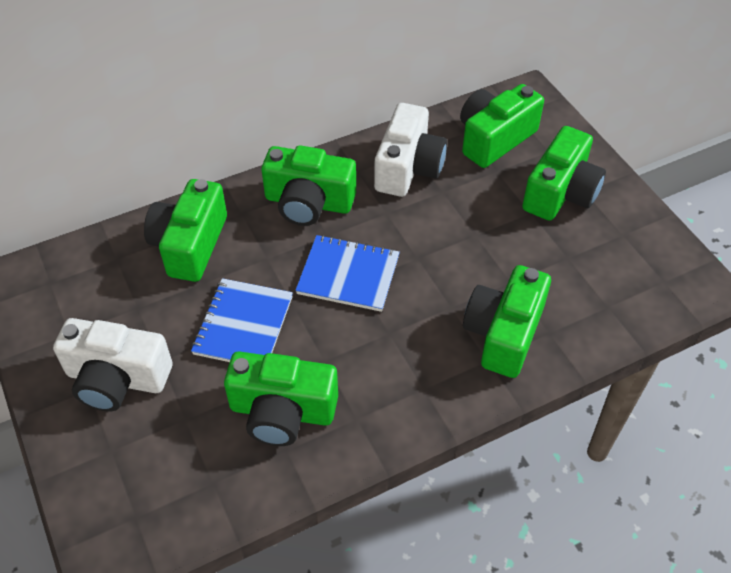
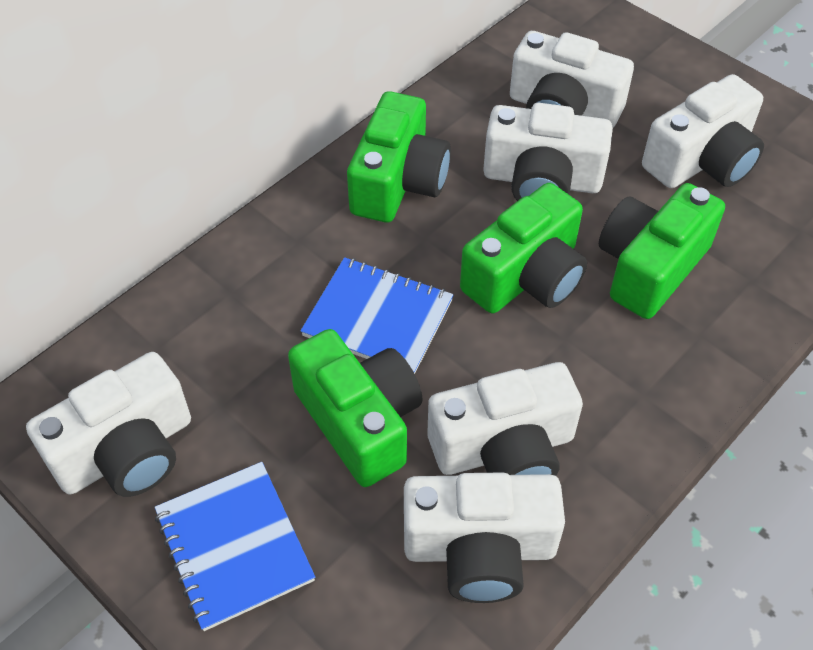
green camera: [144,179,227,282] [224,351,338,446] [261,145,356,226] [460,84,544,168] [463,265,551,378] [522,126,606,221] = 6 -> [288,329,423,487] [347,91,451,223] [460,183,587,313] [599,183,725,319] = 4
white camera: [53,318,173,412] [374,103,447,197] = 2 -> [26,352,191,497] [404,472,565,603] [428,362,583,476] [483,103,613,201] [510,31,634,128] [642,74,764,188] = 6

